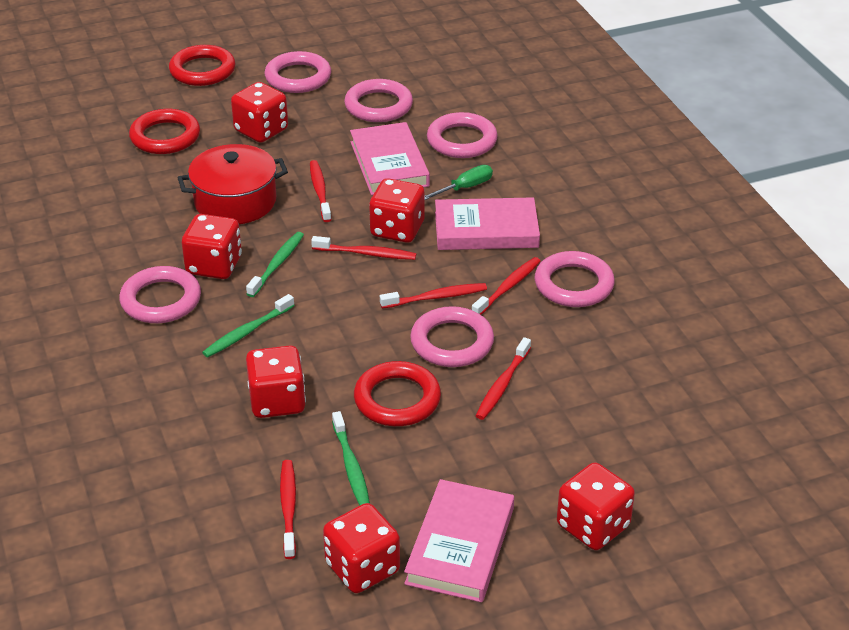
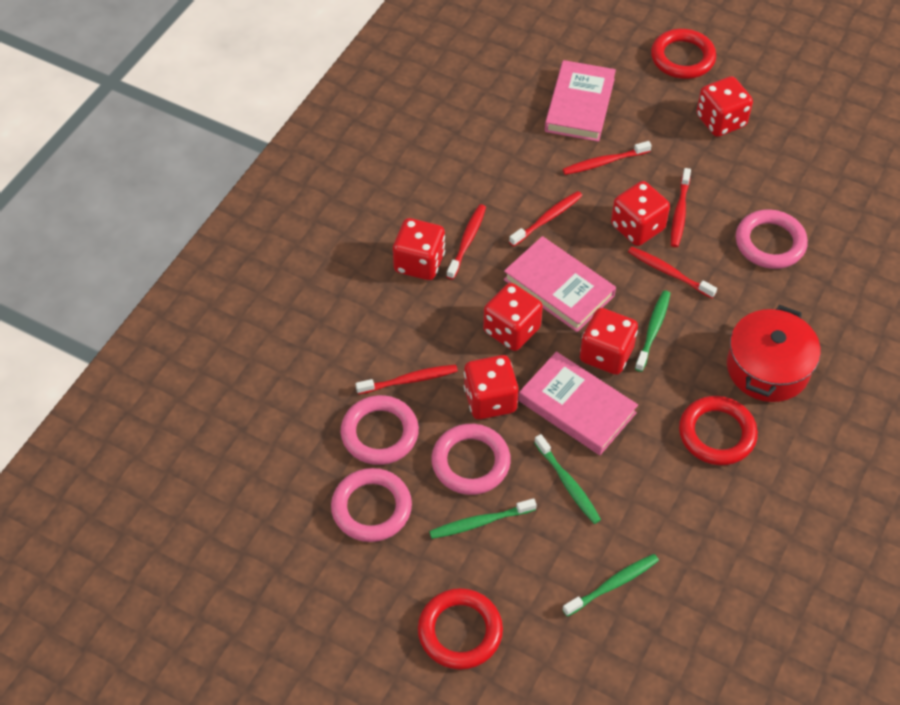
green screwdriver: [425,165,493,200] = 1 -> none = 0
green toothbrush: [202,294,295,358] [246,232,304,297] [332,411,370,506] = 3 -> [429,498,537,539] [534,434,601,524] [562,554,659,617] [635,290,671,372] = 4
pink ring: [119,266,201,323] [265,51,331,93] [344,79,413,122] [410,306,494,367] [427,112,498,158] [535,251,615,307] = 6 -> [331,468,412,542] [340,395,419,465] [432,424,511,495] [736,209,808,269] = 4

